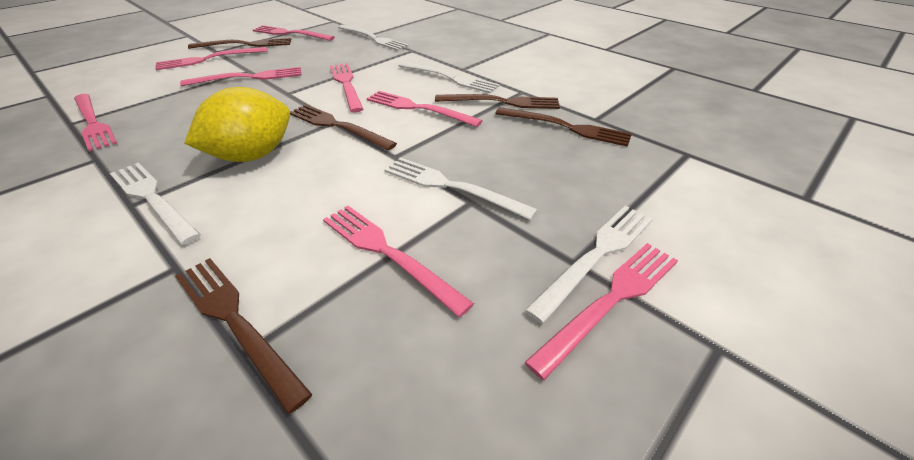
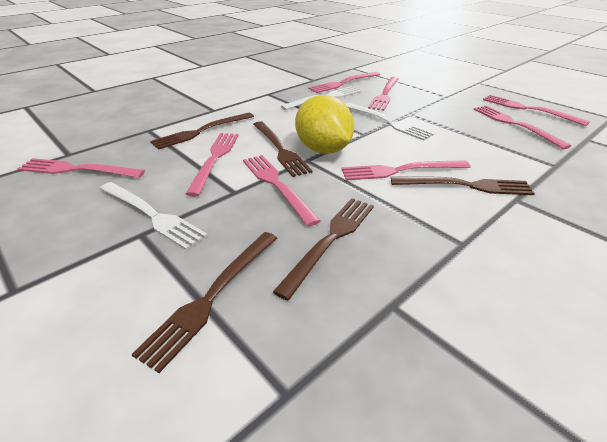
white fork: [110,163,201,245] [338,25,409,51] [384,157,538,220] [398,62,500,93] [524,206,653,324] = 5 -> [100,182,208,250] [281,86,361,110] [345,103,434,141] = 3

